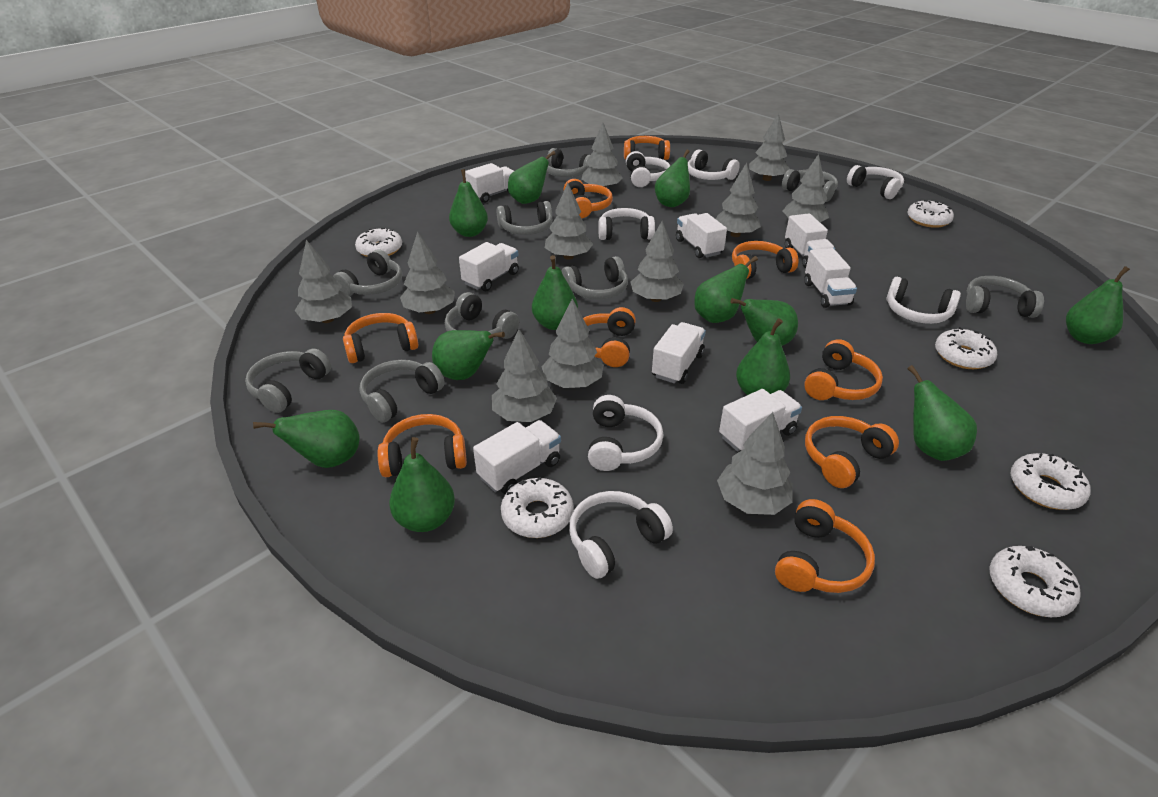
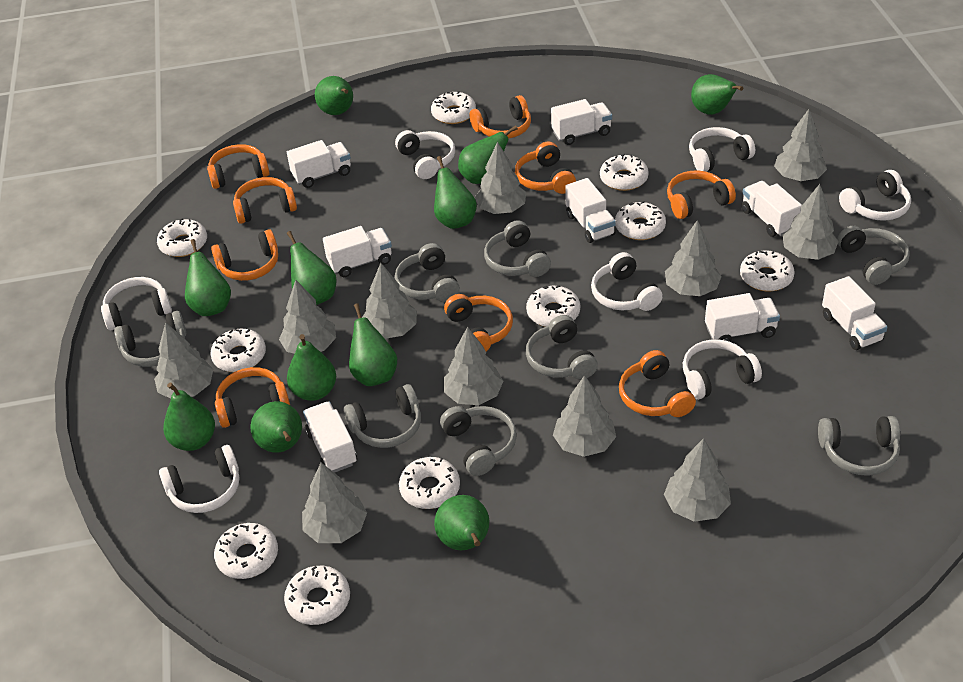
green pear: [253,410,360,468] [389,437,455,532] [432,330,505,380] [449,169,488,237] [508,151,556,204] [532,255,578,330] [655,149,690,207] [694,256,758,323] [730,298,798,346] [736,318,790,395] [908,365,977,461] [1066,266,1130,344] = 12 -> [163,382,215,451] [185,239,231,316] [250,401,302,453] [287,231,337,305] [287,334,336,401] [315,76,353,115] [349,303,397,386] [434,156,477,229] [434,495,489,550] [458,125,518,184] [691,74,743,115] = 11
grey headphones: [245,348,331,413] [333,249,402,296] [360,360,445,422] [445,292,519,340] [497,201,552,235] [547,148,590,177] [562,256,628,299] [782,169,838,202] [966,276,1044,318] = 9 -> [114,311,186,367] [344,384,421,448] [394,243,460,302] [440,406,517,476] [484,220,551,277] [526,315,598,380] [818,416,900,476] [837,225,910,285] = 8
white donut: [355,227,402,257] [501,477,574,538] [908,200,954,228] [935,327,997,369] [990,546,1081,617] [1010,453,1090,510] = 6 -> [157,218,207,257] [210,329,266,372] [214,523,278,579] [284,566,350,625] [399,457,460,509] [431,91,476,124] [526,285,580,327] [600,154,649,191] [615,201,666,240] [740,250,795,291] = 10

